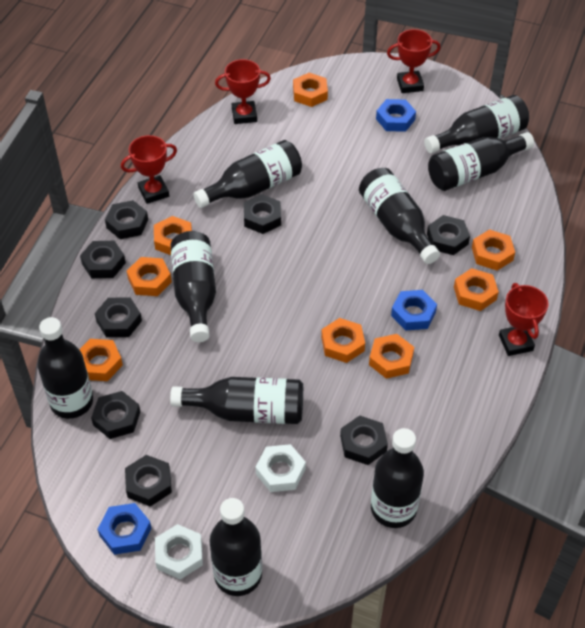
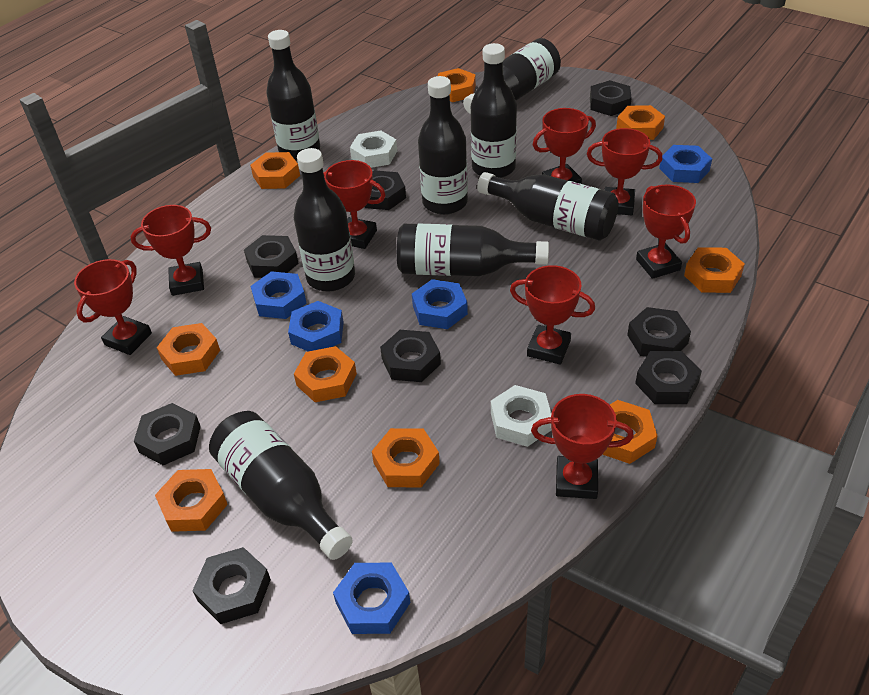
black bottle: [37,317,93,419] [170,231,216,342] [170,377,303,424] [193,140,302,208] [209,498,262,596] [359,168,440,264] [371,428,424,528] [424,95,529,154] [428,132,534,191] = 9 -> [209,411,353,560] [267,30,320,161] [294,148,355,292] [397,224,549,276] [418,76,468,215] [463,38,561,114] [471,43,517,178] [477,172,618,241] = 8
blue nut: [97,503,151,555] [376,99,416,132] [391,290,437,331] = 3 -> [251,271,307,319] [288,301,344,351] [333,563,411,634] [412,279,468,329] [659,145,712,183] = 5
orange nut: [79,339,123,381] [127,257,172,296] [154,216,192,255] [293,73,328,107] [321,318,365,363] [369,334,414,379] [454,268,499,311] [472,229,515,271] = 8 -> [155,469,228,532] [157,323,220,376] [250,152,300,189] [294,346,357,402] [372,428,440,488] [438,68,476,102] [602,400,657,464] [616,105,665,140] [684,247,745,293] = 9
red trophy: [121,135,177,204] [215,59,271,124] [387,29,441,93] [499,283,549,356] = 4 -> [74,259,152,355] [131,205,211,296] [323,160,386,249] [510,265,595,365] [531,394,634,499] [533,108,596,184] [587,128,662,215] [636,184,696,279] = 8

